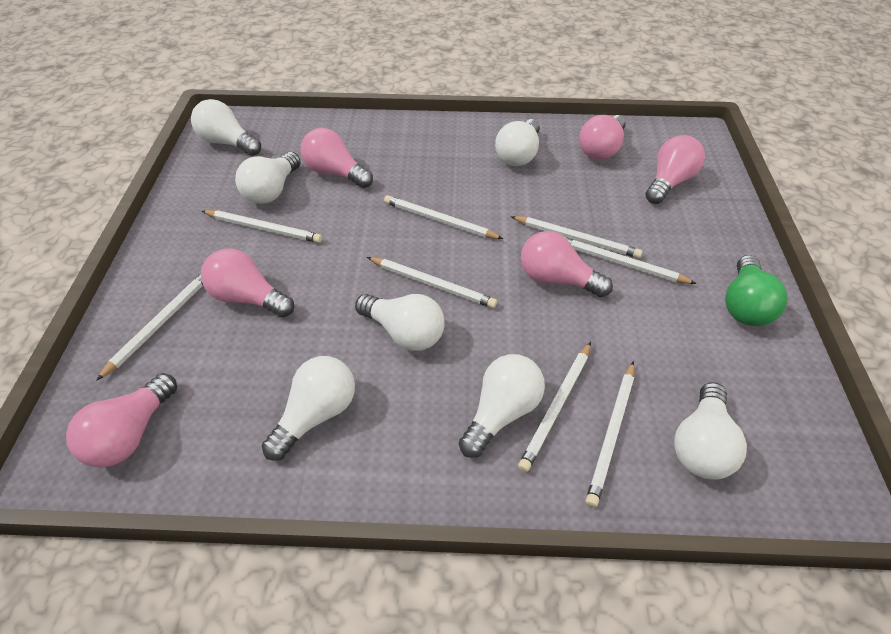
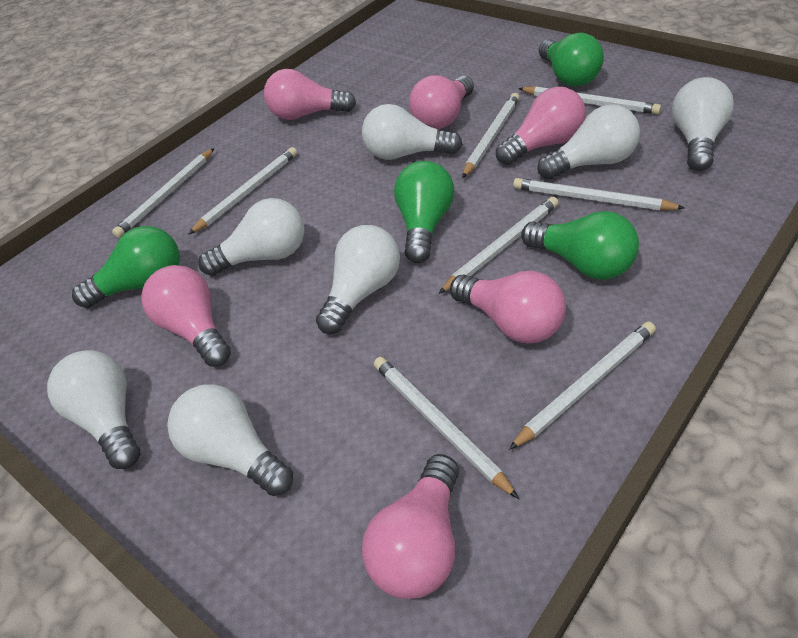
green light bulb: [725,255,788,326] = 1 -> [72,226,180,308] [394,161,454,263] [521,211,639,280] [539,33,604,86] = 4

